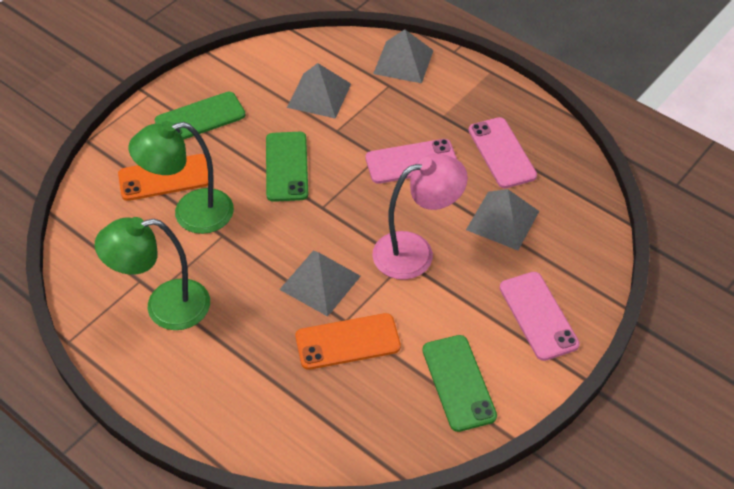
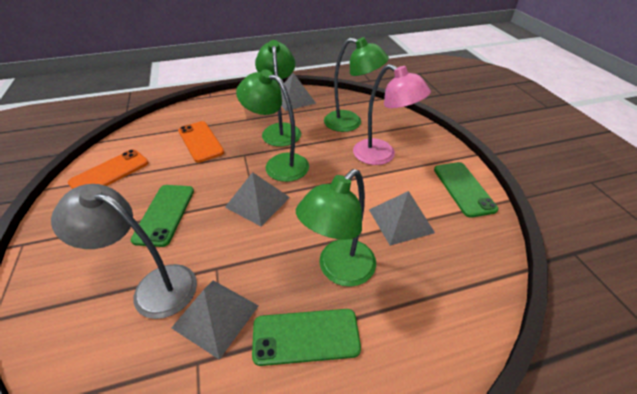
green lamp: [95,217,210,330] [128,121,234,234] = 2 -> [236,69,309,182] [255,40,301,147] [296,169,376,287] [324,37,389,132] = 4
grey lamp: none = 0 -> [51,184,197,319] = 1
pink phone: [366,139,457,184] [468,117,537,188] [500,272,580,361] = 3 -> none = 0

